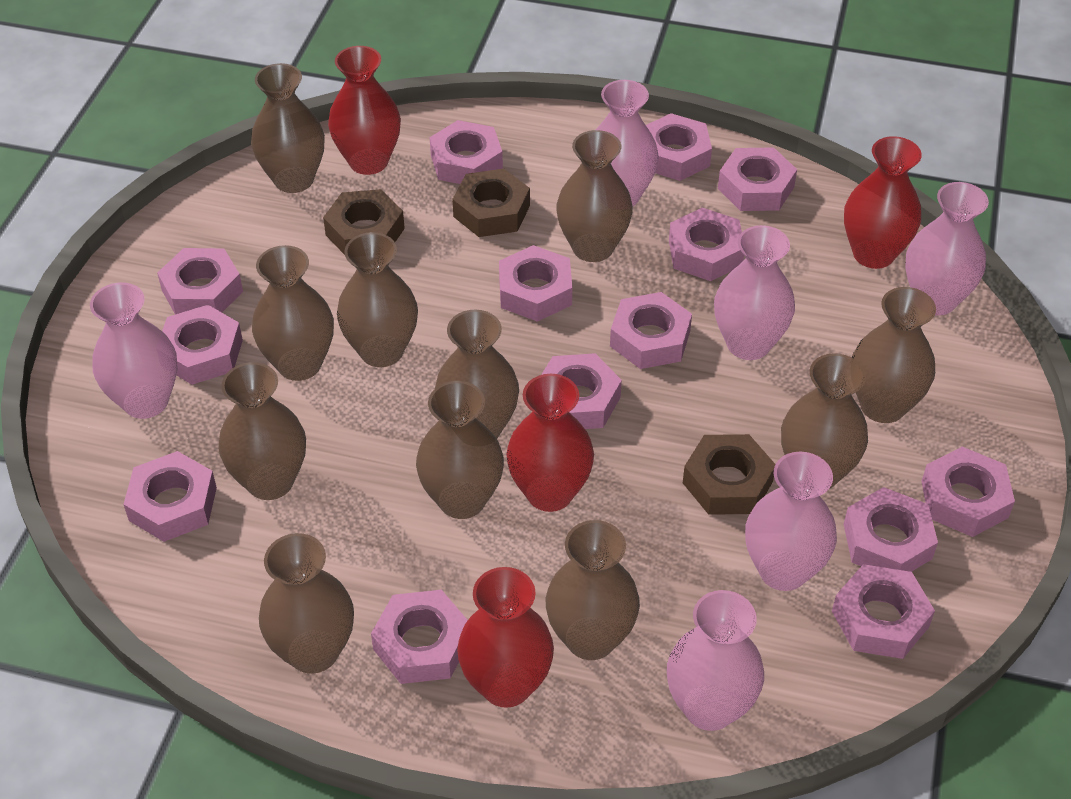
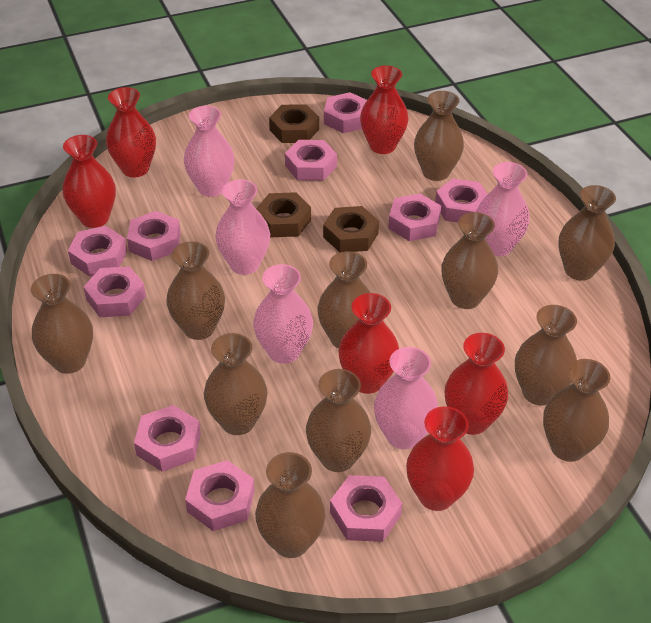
pink nut: [123,451,217,542] [157,248,243,315] [162,305,243,385] [371,590,468,684] [430,120,503,184] [499,245,572,322] [541,353,622,429] [610,292,692,369] [646,113,712,181] [669,208,744,281] [718,147,797,211] [832,564,935,659] [844,487,938,572] [921,447,1015,537] = 14 -> [68,226,127,277] [84,266,146,317] [127,211,181,261] [134,405,201,472] [185,460,255,531] [285,140,337,181] [324,92,367,133] [330,475,402,542] [388,194,441,241] [435,178,488,223] = 10
pink vase: [90,282,178,419] [596,80,659,206] [667,590,764,731] [714,225,795,360] [745,452,837,591] [906,182,989,316] = 6 -> [184,106,235,197] [215,179,270,275] [253,264,313,364] [374,347,438,449] [476,162,530,256] = 5
red vase: [328,46,401,175] [457,567,554,708] [506,374,594,512] [844,136,922,269] = 4 -> [63,135,116,228] [106,87,156,177] [338,293,399,394] [360,65,408,154] [406,406,474,511] [445,333,508,435] = 6

